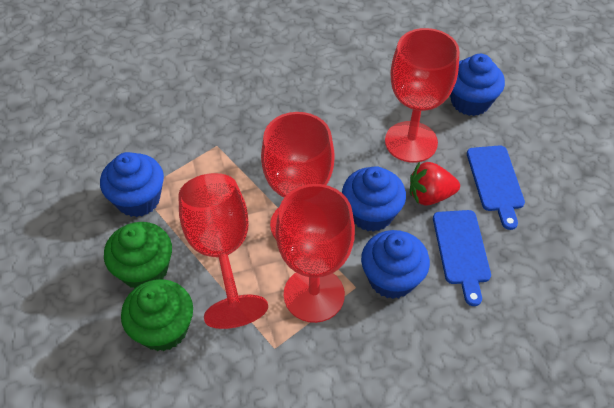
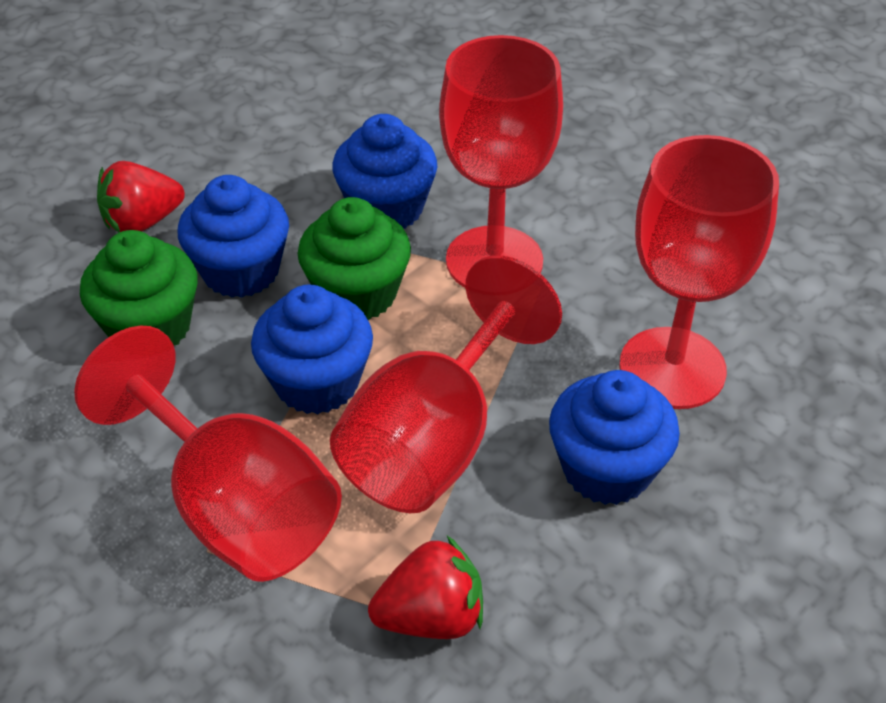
blue cutting board: [433,210,491,306] [467,145,525,230] = 2 -> none = 0
red strawberry: [410,162,460,206] = 1 -> [97,161,185,232] [368,536,483,639] = 2

